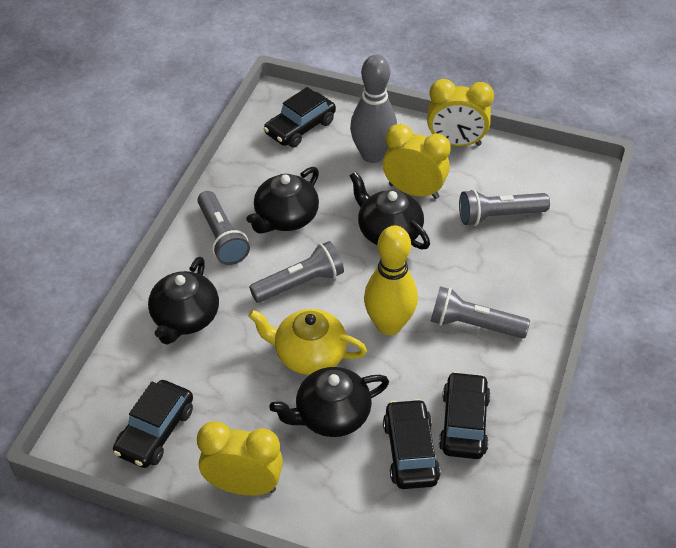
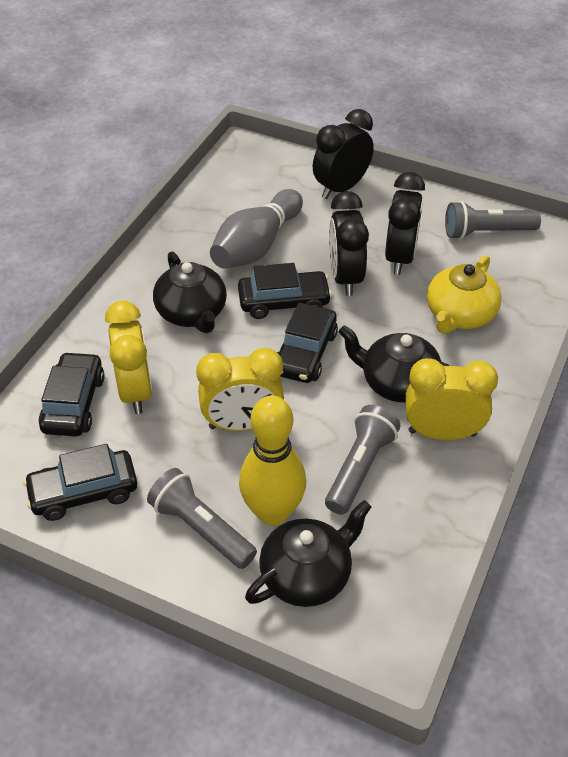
black clock: none = 0 -> [313,109,374,199] [329,191,369,296] [385,172,425,275] = 3
black teapot: [148,257,219,345] [246,167,319,233] [270,367,389,437] [349,171,430,249] = 4 -> [153,251,227,333] [245,500,371,607] [339,325,450,403] = 3
grey flashlight: [198,191,250,265] [249,241,344,303] [431,286,530,338] [459,189,550,226] = 4 -> [147,468,257,569] [325,405,400,515] [445,201,541,240] = 3

